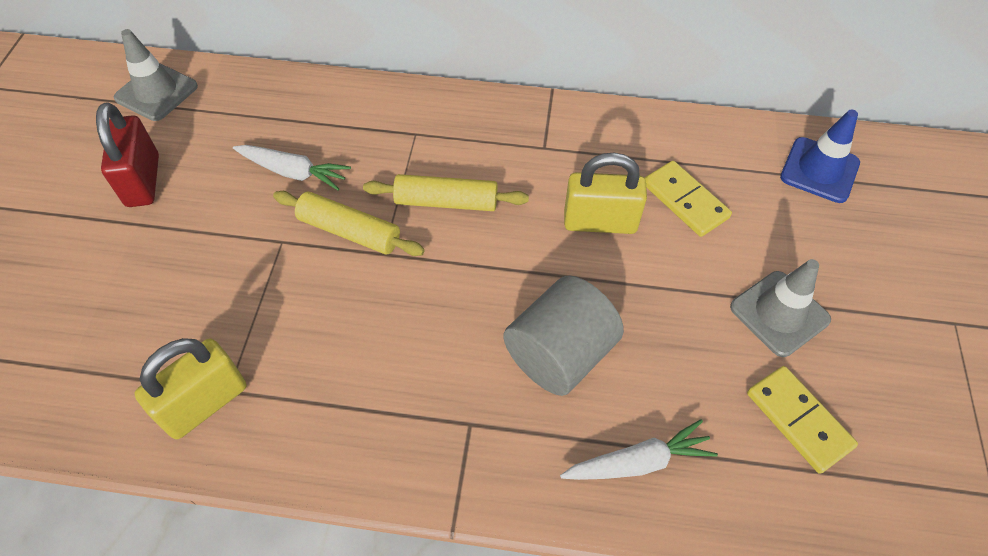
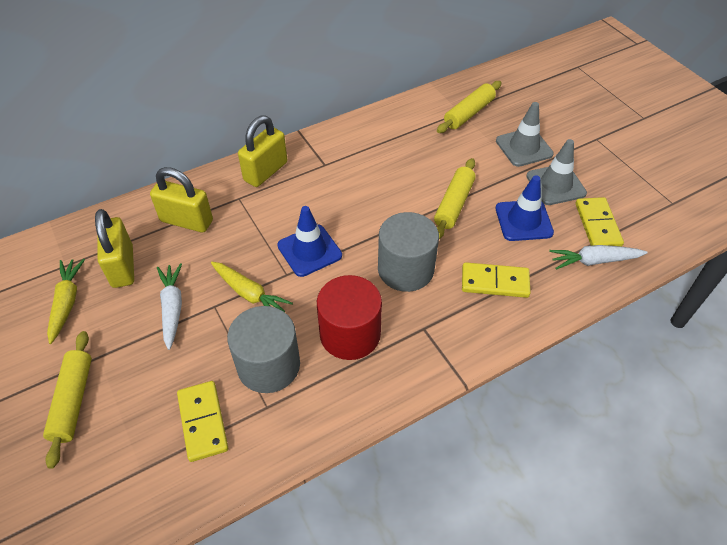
blue traffic cone: [780,110,860,203] = 1 -> [277,206,342,277] [496,175,554,241] = 2
grey cylinder: [503,276,624,396] = 1 -> [227,306,300,393] [378,212,439,292] = 2
red cylinder: none = 0 -> [317,275,382,360] = 1
red padlock: [96,102,159,207] = 1 -> none = 0
yellow carrot: none = 0 -> [47,259,85,344] [211,262,293,312] = 2
yellow domino: [645,161,732,237] [747,366,858,474] = 2 -> [177,381,228,462] [462,262,531,298] [576,197,624,247] = 3
yellow padlock: [134,338,247,439] [564,153,647,234] = 2 -> [95,209,134,288] [150,167,213,232] [238,116,288,187] = 3
yellow rolling pin: [273,191,425,256] [363,174,529,211] = 2 -> [43,331,92,469] [434,158,476,239] [437,81,502,133] = 3

